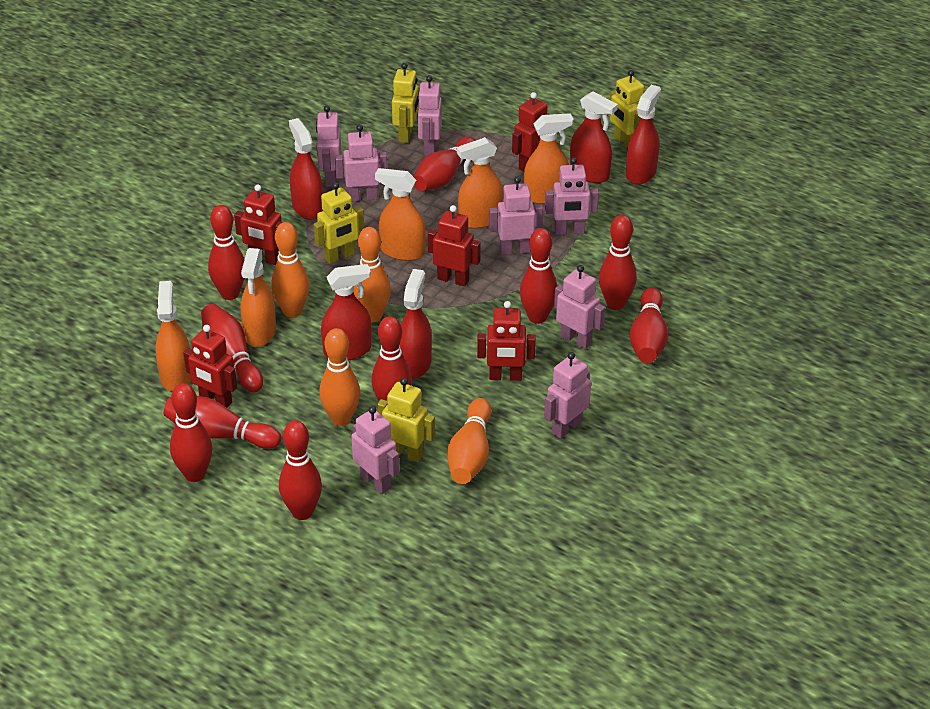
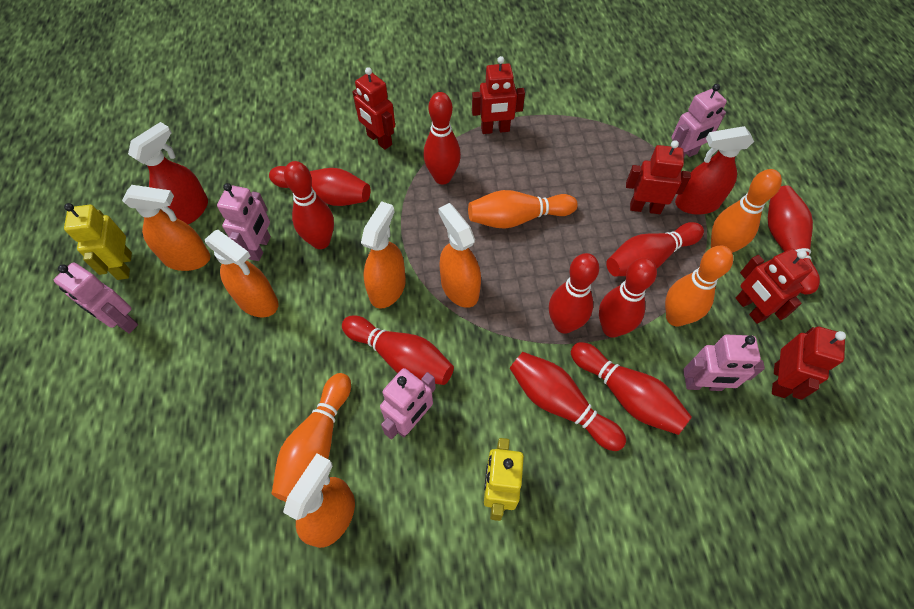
pink robot: [316,106,341,187] [335,124,387,201] [351,406,400,494] [417,75,442,156] [489,176,543,255] [544,352,591,439] [545,157,599,235] [554,265,605,349] = 8 -> [54,262,138,334] [217,183,271,261] [380,368,436,439] [671,84,727,157] [683,335,765,391] = 5
red spray bottle: [289,118,323,220] [321,264,372,361] [400,269,432,379] [570,91,618,183] [626,85,661,184] = 5 -> [128,122,208,224] [675,126,754,215] = 2
yellow robot: [314,182,364,264] [377,378,435,462] [392,63,419,143] [610,70,644,148] = 4 -> [64,203,132,280] [484,438,524,521] = 2

